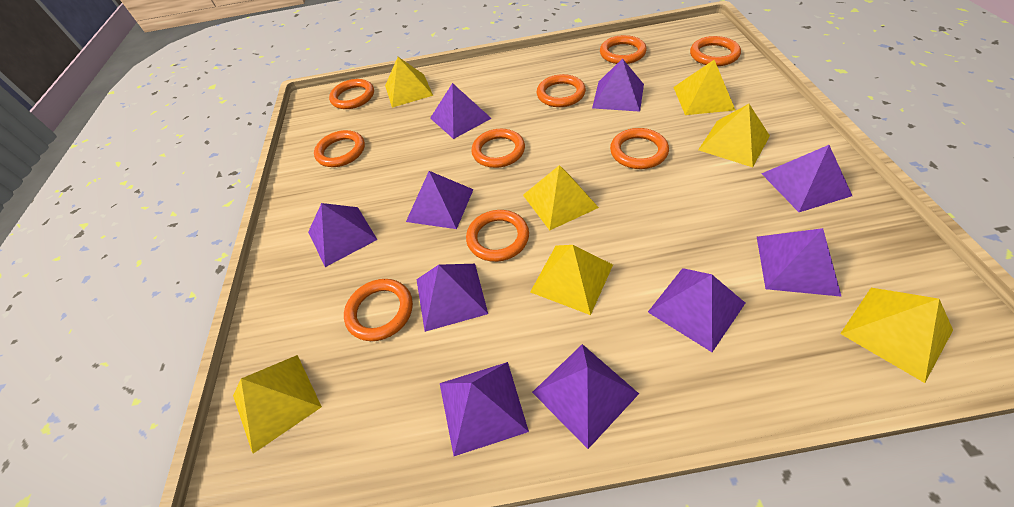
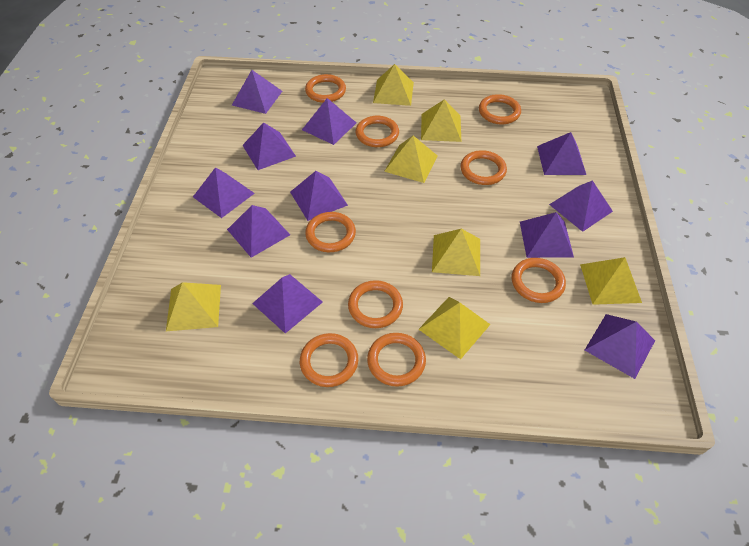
purple pyramid: [308,203,377,267] [406,171,474,229] [416,264,488,332] [430,83,492,139] [440,362,529,456] [532,344,639,449] [592,58,644,112] [648,268,745,352] [757,228,842,297] [761,145,852,212] = 10 -> [193,167,255,218] [227,205,290,258] [232,70,282,114] [242,123,296,170] [252,274,323,333] [290,171,348,221] [302,98,356,145] [520,212,574,258] [537,132,586,175] [549,180,613,232] [585,314,655,379] = 11

